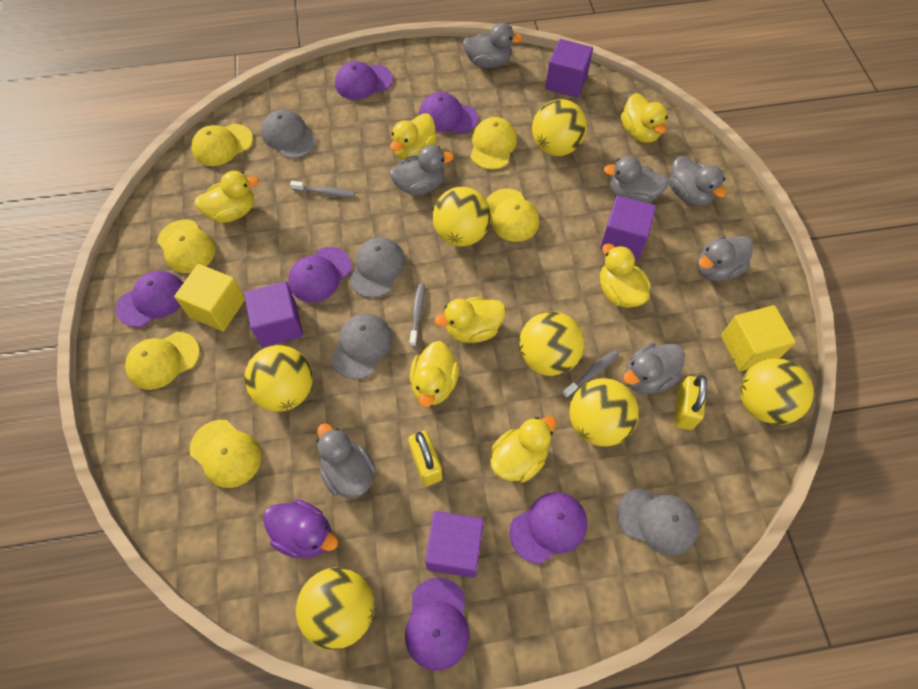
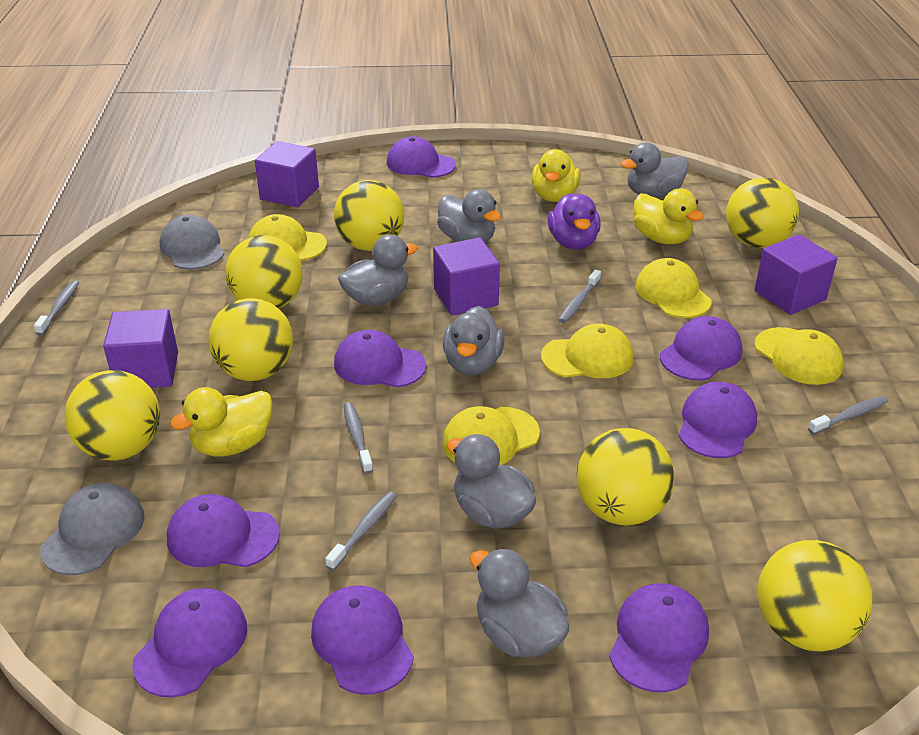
grey cap: [261,109,316,158] [331,314,392,379] [350,237,405,298] [617,488,699,555] = 4 -> [40,483,144,575] [159,215,224,269] = 2
grey duck: [317,423,376,498] [390,145,454,195] [463,23,523,68] [603,156,669,204] [623,343,685,394] [669,156,726,206] [698,236,753,281] = 7 -> [338,235,418,306] [437,189,501,243] [443,306,505,375] [447,434,536,529] [470,548,569,657] [621,143,689,197] = 6
grey toothbrush: [290,181,355,197] [409,283,425,347] [562,350,619,398] = 3 -> [34,281,79,335] [325,492,397,571] [344,402,373,474] [559,270,601,323] [808,396,888,435] = 5
purple cap: [116,271,183,327] [288,247,352,302] [335,61,393,100] [405,577,469,671] [419,92,478,134] [509,492,587,564] = 6 -> [132,588,247,698] [167,494,280,567] [311,585,414,695] [334,330,426,388] [387,137,456,178] [609,583,709,692] [660,316,742,380] [678,382,757,458] = 8
yellow cap: [125,332,200,390] [157,220,216,273] [190,420,262,488] [192,124,253,166] [470,117,517,170] [486,189,540,242] = 6 -> [248,214,327,261] [442,406,540,465] [541,324,634,378] [635,258,712,318] [754,327,844,385] = 5
yellow cube: [174,264,245,331] [721,305,796,371] = 2 -> none = 0
yellow duck: [194,171,259,223] [390,113,437,160] [410,341,459,407] [435,297,506,343] [491,416,557,483] [600,243,651,308] [621,93,668,143] = 7 -> [170,387,273,457] [532,149,581,202] [634,189,704,244] = 3
yellow padlock: [408,431,442,486] [674,375,707,430] = 2 -> none = 0

